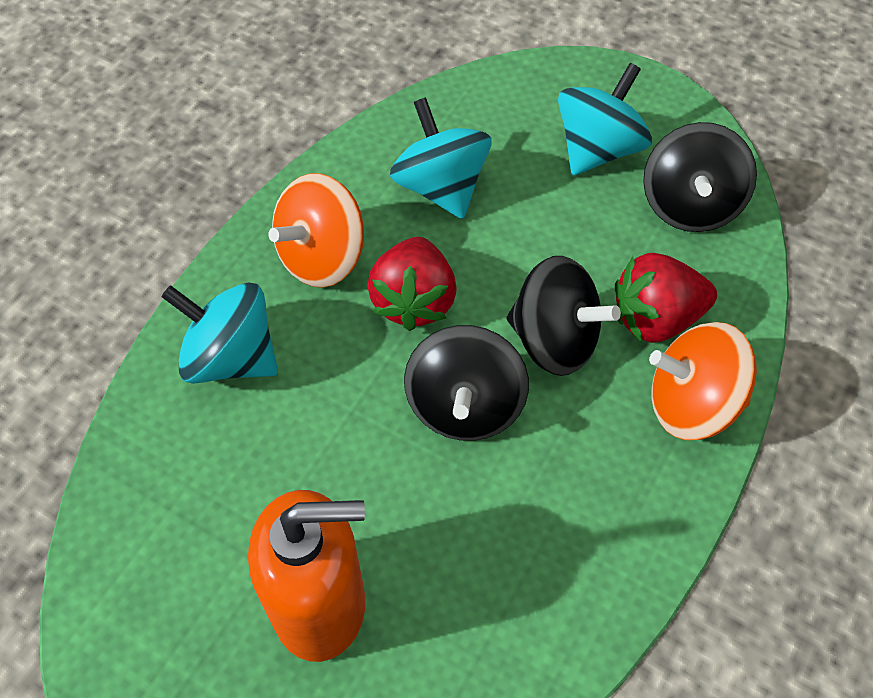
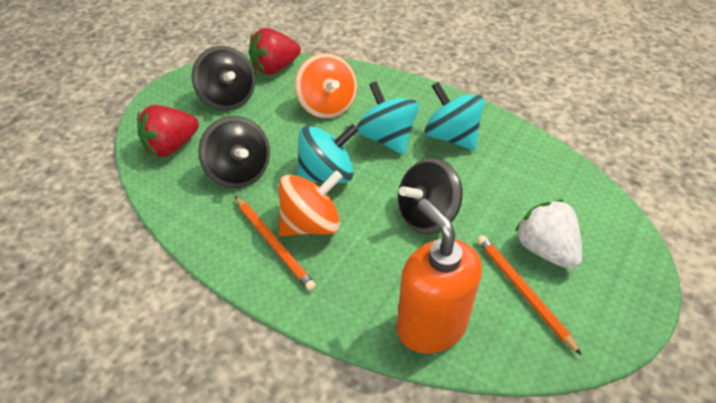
orange pencil: none = 0 -> [235,196,316,291] [477,235,581,355] = 2
white strawberry: none = 0 -> [515,200,582,269] = 1

